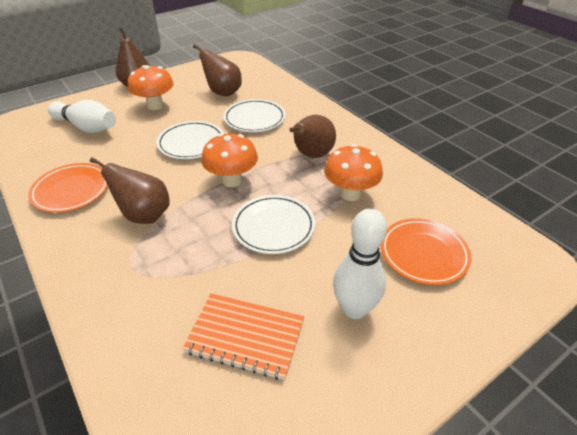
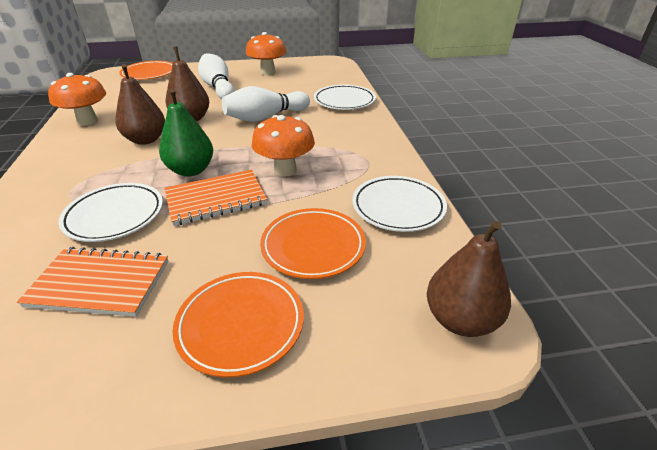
brown pear: [90,157,170,224] [116,28,150,87] [193,44,242,96] [290,115,336,158] = 4 -> [115,64,165,145] [165,47,209,121] [427,221,511,337] = 3
green pear: none = 0 -> [159,89,213,176] = 1
orange notebook: [182,293,304,380] = 1 -> [17,247,169,317] [165,170,267,226] = 2
orange plate: [28,163,108,213] [381,218,471,285] = 2 -> [119,61,173,80] [173,272,304,378] [260,208,366,279] = 3

